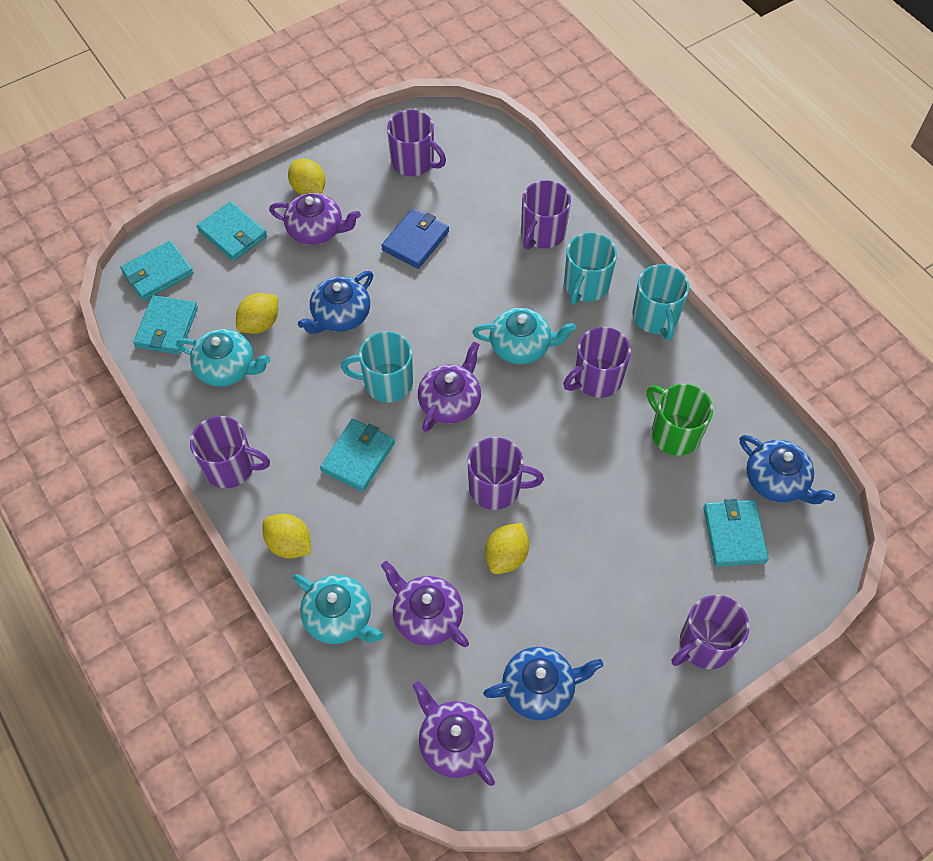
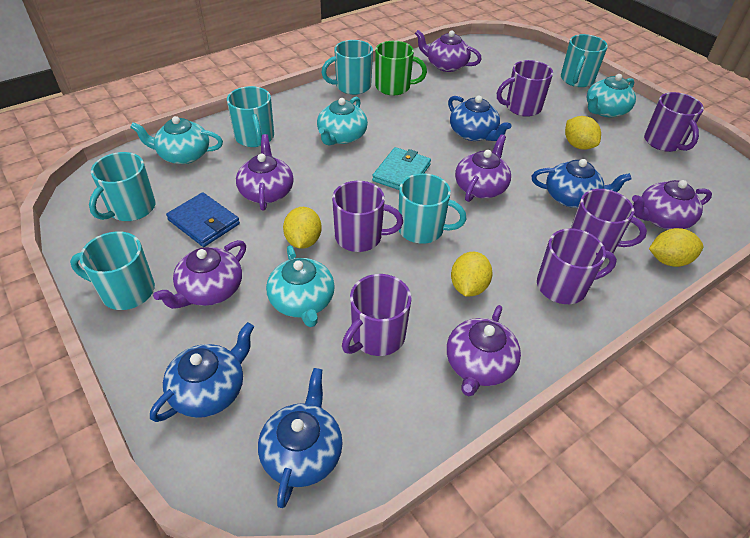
blue teapot: [298,271,373,334] [483,647,603,720] [740,435,835,504] = 3 -> [150,322,254,422] [258,368,343,508] [448,96,511,141] [532,159,632,208] = 4
purple teapot: [269,193,361,245] [381,561,469,647] [413,681,495,786] [418,341,481,432] = 4 -> [153,240,246,309] [236,134,293,210] [415,30,482,72] [447,305,521,396] [455,134,511,202] [632,180,712,230] = 6
turquoise mug: [341,331,413,403] [564,232,617,305] [632,264,689,340] = 3 -> [70,231,155,310] [89,152,156,221] [227,86,274,147] [321,40,373,95] [398,173,466,244] [561,34,608,87] = 6
turquoise teapot: [176,329,270,387] [293,574,384,644] [472,308,576,364] = 3 -> [130,116,223,164] [266,245,335,327] [317,97,368,145] [587,74,636,117] = 4
turquoise wallet: [120,240,194,301] [133,295,198,355] [197,201,267,261] [320,419,395,492] [703,498,768,567] = 5 -> [372,147,431,190] = 1

